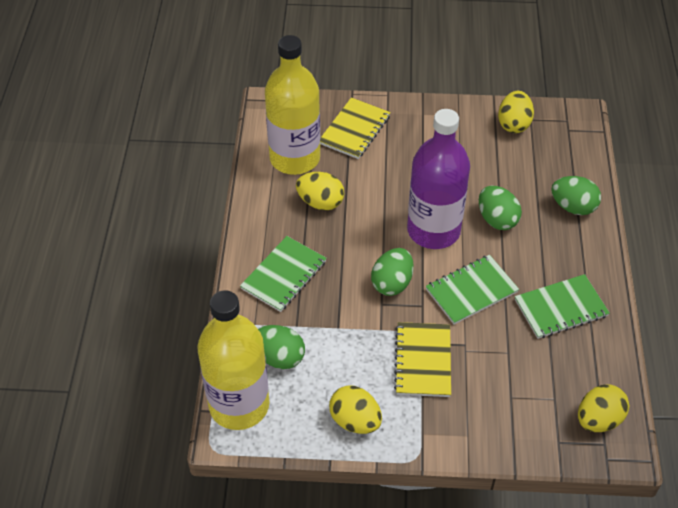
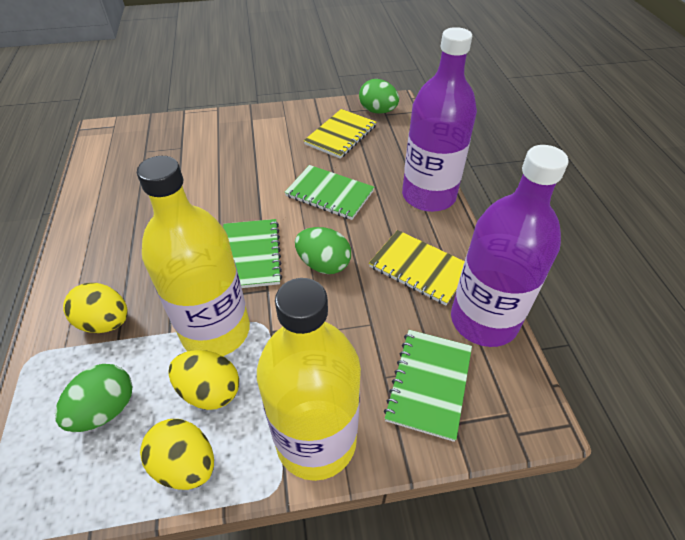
green egg: [258,325,305,369] [371,248,414,296] [479,186,522,230] [551,176,601,215] = 4 -> [55,364,132,432] [295,227,351,274] [359,79,399,114] = 3
purple bottle: [407,109,470,249] = 1 -> [402,27,477,212] [451,145,569,347] = 2
yellow egg: [296,172,344,211] [329,385,382,434] [498,91,534,133] [578,384,629,432] = 4 -> [63,283,128,333] [140,419,214,490] [168,350,239,410] = 3

